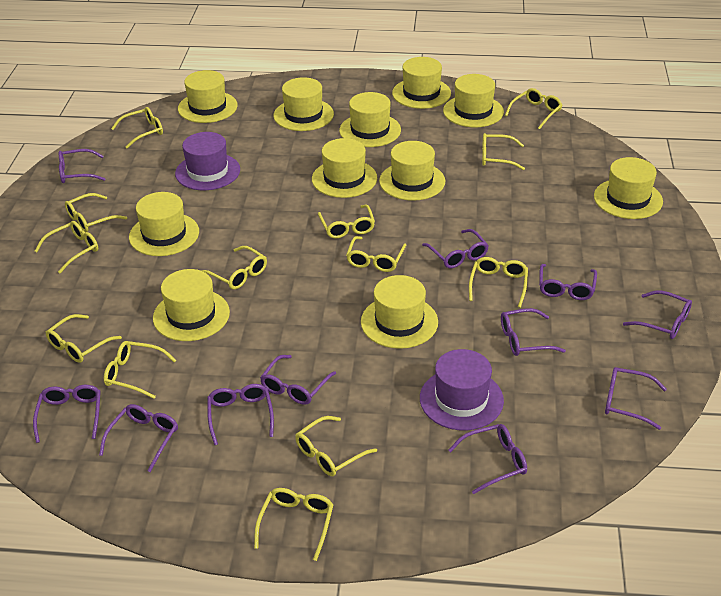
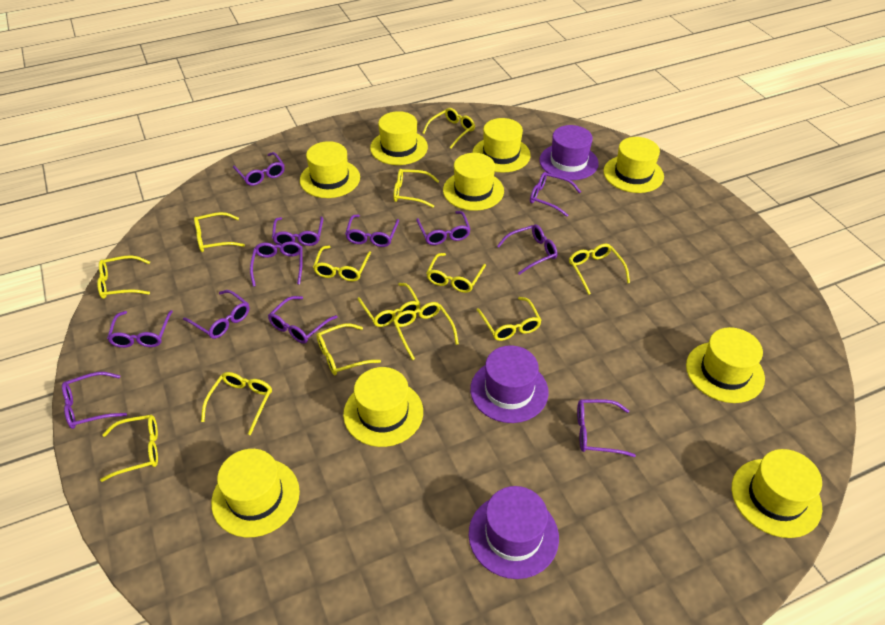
purple glasses: [33,385,101,443] [59,149,105,183] [99,404,178,472] [207,384,274,445] [260,355,336,405] [422,229,489,268] [449,424,527,494] [501,308,566,356] [539,264,597,300] [605,367,667,430] [623,290,692,339] = 11 -> [62,372,127,429] [107,310,173,348] [183,290,250,339] [233,152,285,186] [250,241,303,287] [268,296,338,344] [272,216,323,246] [345,215,399,247] [416,211,471,245] [497,224,557,275] [530,172,581,217] [577,399,636,457] = 12
purple hat: [175,132,240,190] [420,349,504,431] = 2 -> [469,486,559,579] [470,345,549,423] [539,125,599,180] = 3
yellow hat: [129,192,199,256] [153,269,230,341] [178,70,238,123] [274,77,334,131] [312,138,377,198] [339,92,401,147] [361,275,438,349] [379,141,445,201] [392,57,451,109] [443,74,504,127] [594,157,663,219] = 11 -> [211,449,300,537] [300,141,360,198] [343,367,423,447] [370,111,428,165] [443,153,504,211] [472,118,531,173] [603,137,664,193] [686,327,765,403] [732,449,822,538] = 9

